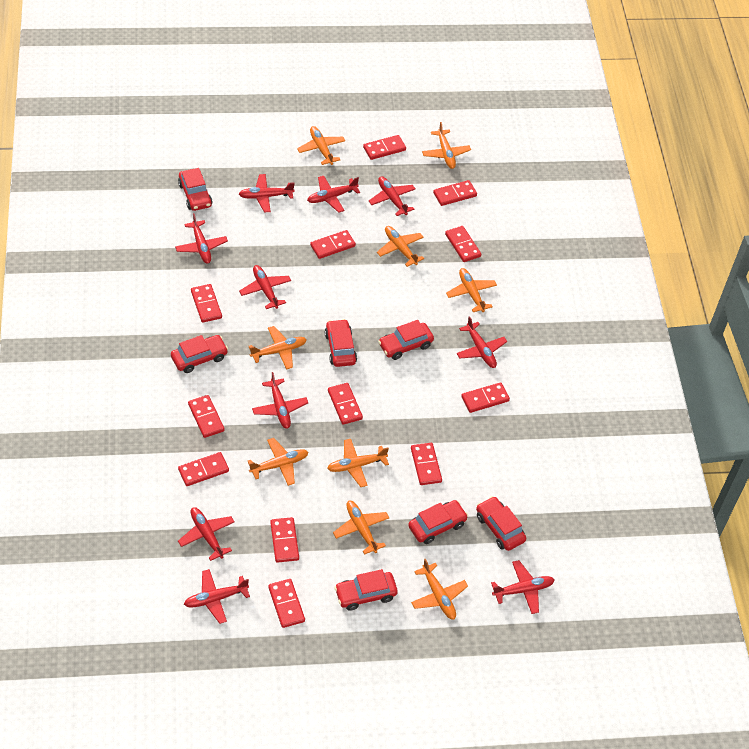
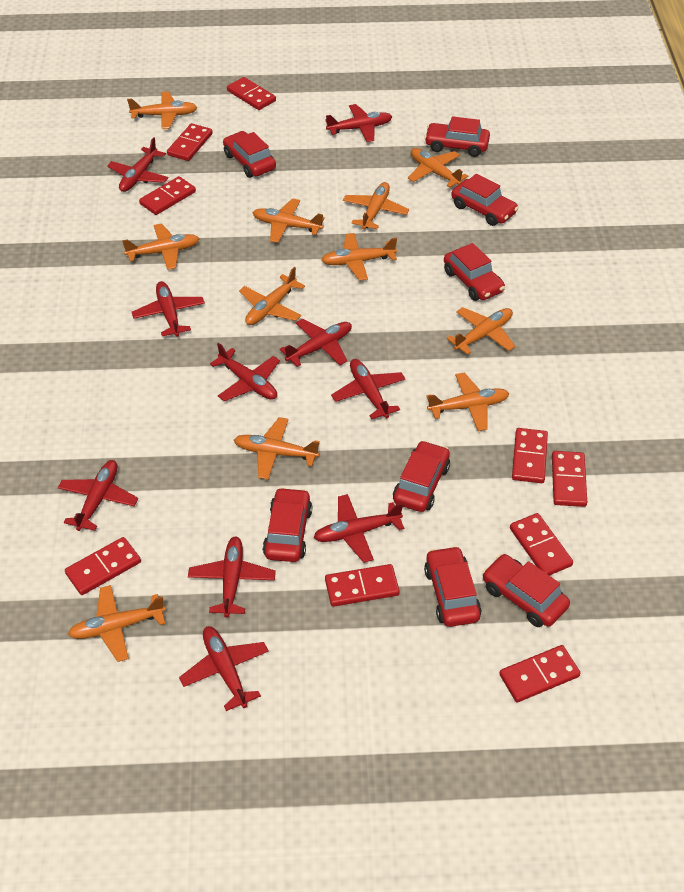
orange plane: [248,326,307,370] [248,438,308,486] [297,126,345,165] [327,439,389,487] [333,501,389,555] [377,226,424,267] [411,559,468,620] [422,122,471,169] [446,268,497,312] = 9 -> [68,585,166,662] [122,223,200,270] [127,91,198,129] [234,417,320,480] [239,267,305,325] [252,198,325,243] [321,233,397,281] [343,182,409,229] [408,148,468,188] [426,373,510,431] [447,307,515,355] = 11
red car: [171,335,228,373] [178,168,212,211] [325,319,357,367] [334,569,398,611] [378,320,434,360] [408,500,468,544] [476,496,526,551] = 7 -> [223,131,276,178] [263,487,312,562] [393,440,450,512] [424,116,490,157] [424,546,482,627] [444,243,505,301] [451,174,519,226] [483,554,570,627] = 8
red domino: [178,452,229,486] [188,395,225,438] [191,284,222,323] [268,579,305,628] [270,517,299,563] [310,230,356,259] [328,383,363,425] [363,135,406,160] [411,443,442,485] [433,180,477,206] [445,226,481,262] [461,382,510,413] = 12 -> [65,537,141,595] [139,176,196,215] [167,123,213,161] [227,77,276,110] [325,564,400,607] [499,645,580,702] [510,513,573,576] [512,428,548,483] [552,451,587,507] = 9

